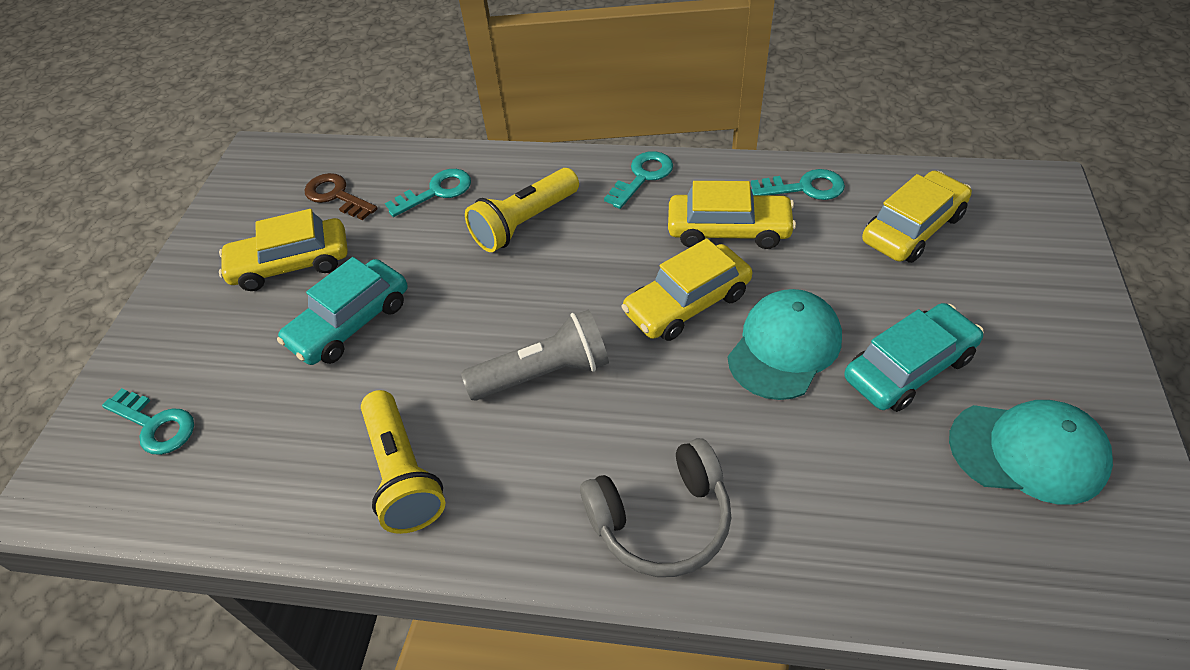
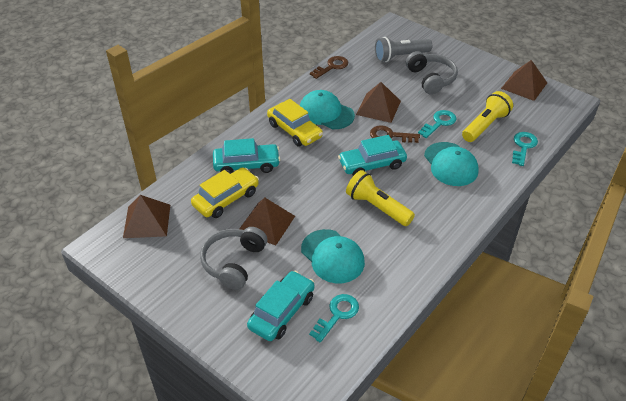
brown key: [305,173,378,220] = 1 -> [310,56,348,79] [370,125,420,143] = 2
brown pyramid: none = 0 -> [123,195,170,238] [239,198,295,246] [356,82,401,123] [501,60,547,101] = 4
grey headphones: [580,438,731,577] = 1 -> [200,227,267,290] [406,51,458,95] = 2
turquoise cap: [728,289,842,400] [949,400,1113,505] = 2 -> [300,90,355,129] [301,229,365,283] [424,142,479,186] = 3
turquoise car: [277,257,407,365] [844,303,984,412] = 2 -> [213,138,280,174] [247,271,315,341] [338,135,407,176] = 3
turquoise key: [102,388,194,455] [385,169,471,217] [604,151,673,209] [751,169,845,200] = 4 -> [309,294,359,343] [418,110,456,138] [512,132,538,166] = 3
yellow car: [219,209,348,291] [621,238,752,341] [668,181,796,249] [862,170,972,263] = 4 -> [191,167,259,218] [267,99,323,147] = 2

